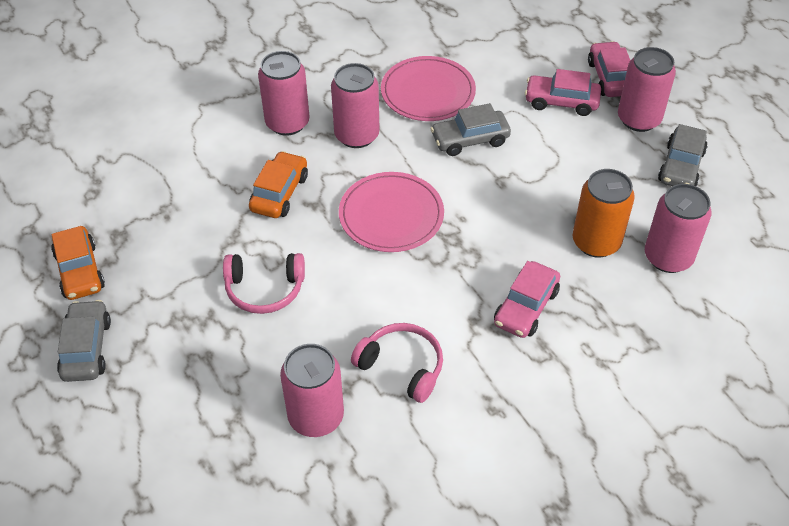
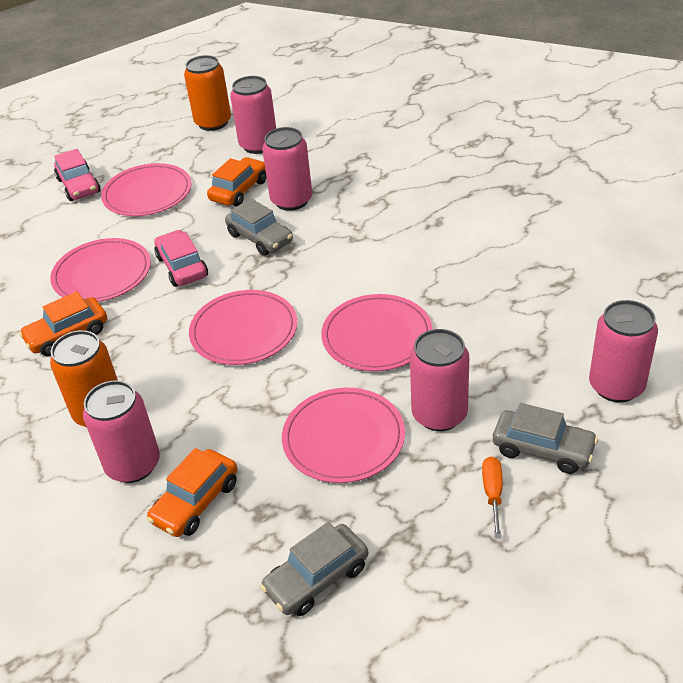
orange can: [573,169,635,258] = 1 -> [50,330,118,427] [184,55,231,131] = 2
orange car: [51,226,105,300] [249,151,308,218] = 2 -> [19,291,107,356] [147,448,237,537] [207,157,267,207] = 3
orange screwdriver: none = 0 -> [482,457,503,538] = 1
pink car: [494,261,560,338] [525,69,601,116] [588,41,630,97] = 3 -> [54,149,101,201] [154,230,208,287] = 2
pink headphones: [223,253,305,314] [351,323,443,403] = 2 -> none = 0
pink plate: [339,172,444,252] [381,56,476,121] = 2 -> [50,238,151,302] [101,163,191,216] [189,290,297,365] [282,388,405,483] [321,294,433,371] = 5

